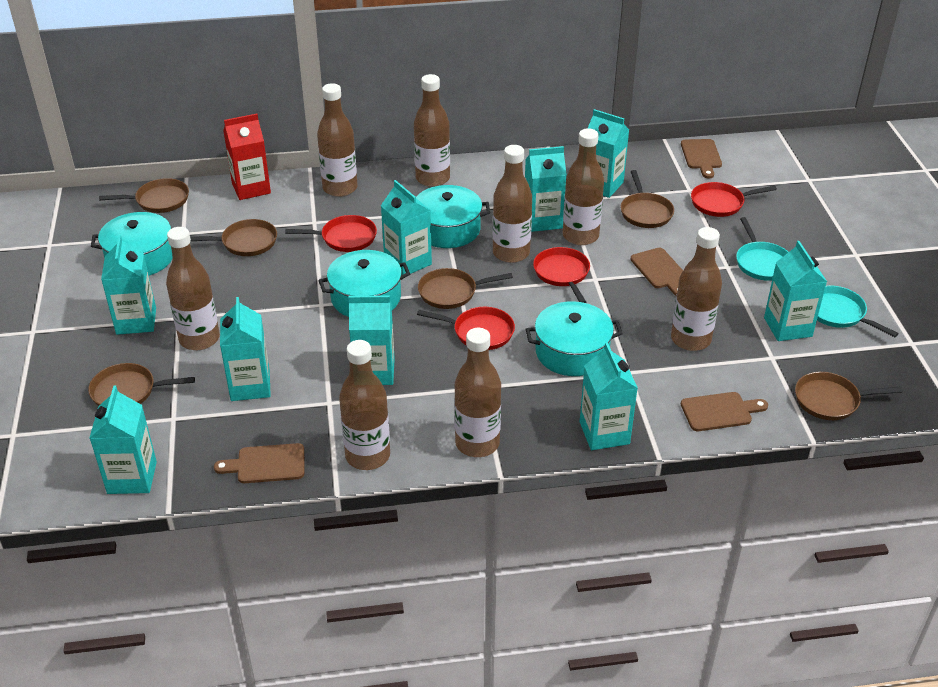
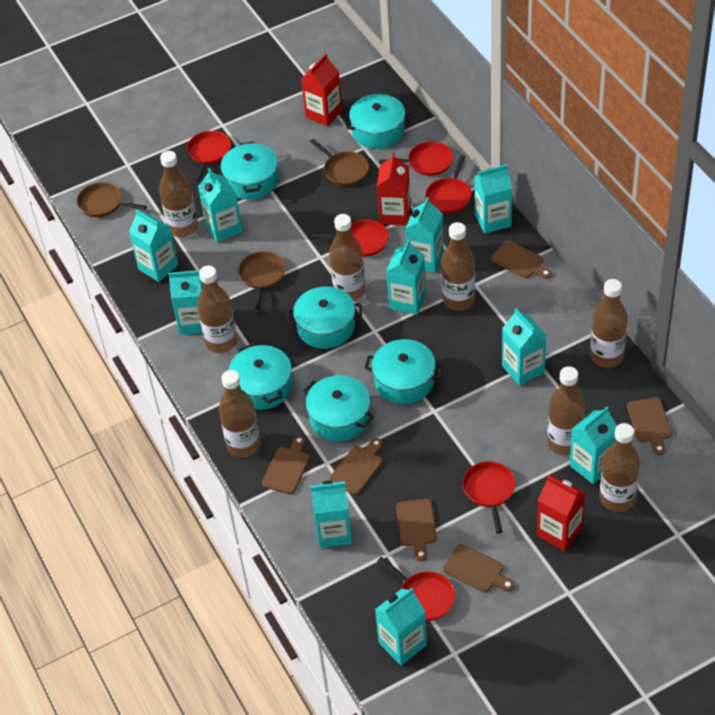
brown cutting board: [214,443,304,483] [630,248,683,296] [681,139,722,178] [681,392,768,431] = 4 -> [262,436,310,494] [329,438,383,495] [396,499,437,561] [443,544,514,592] [491,240,552,279] [627,397,672,455] = 6
brown pan: [88,363,195,406] [99,178,189,213] [190,219,277,256] [418,268,513,309] [620,170,674,228] [795,372,903,420] = 6 -> [77,182,147,217] [239,251,286,310] [310,139,369,186] = 3
red carton: [223,114,271,200] = 1 -> [301,54,342,126] [377,152,411,225] [537,476,585,551] = 3
red pan: [285,215,377,252] [417,307,515,350] [533,247,590,303] [691,182,777,217] = 4 -> [187,131,231,182] [311,220,389,257] [378,557,455,621] [379,141,453,176] [426,155,471,213] [463,461,516,534] = 6
turquoise carton: [89,386,157,494] [101,235,156,335] [220,297,271,401] [348,296,395,385] [381,180,432,275] [525,146,567,232] [580,342,638,450] [587,109,629,198] [764,241,827,341] = 9 -> [129,210,178,282] [168,270,203,335] [198,168,243,242] [311,481,352,548] [375,588,427,665] [386,239,426,315] [405,197,444,273] [475,164,512,234] [502,308,546,386] [570,407,617,484] = 10
turquoise pan: [736,217,788,281] [817,285,899,337] = 2 -> none = 0
turquoise pot: [91,212,173,275] [318,250,410,317] [416,185,490,248] [525,301,623,376] = 4 -> [221,141,278,200] [229,343,292,410] [287,286,362,349] [303,375,374,441] [343,94,412,149] [364,339,443,404] = 6

